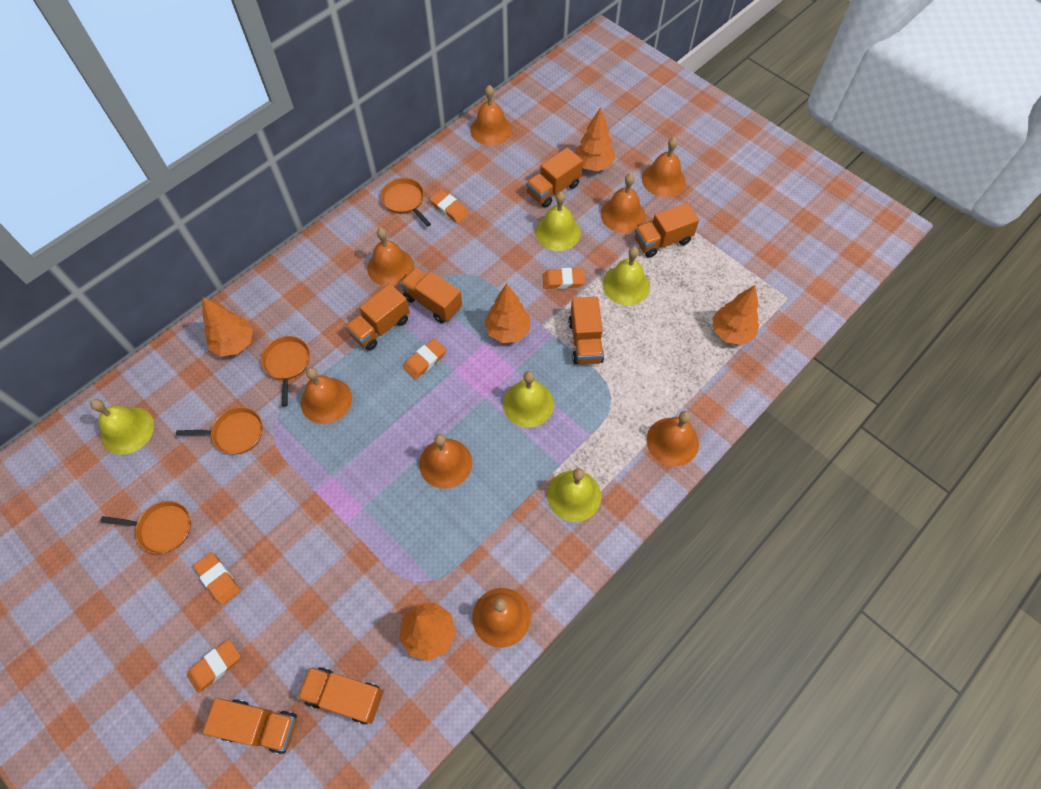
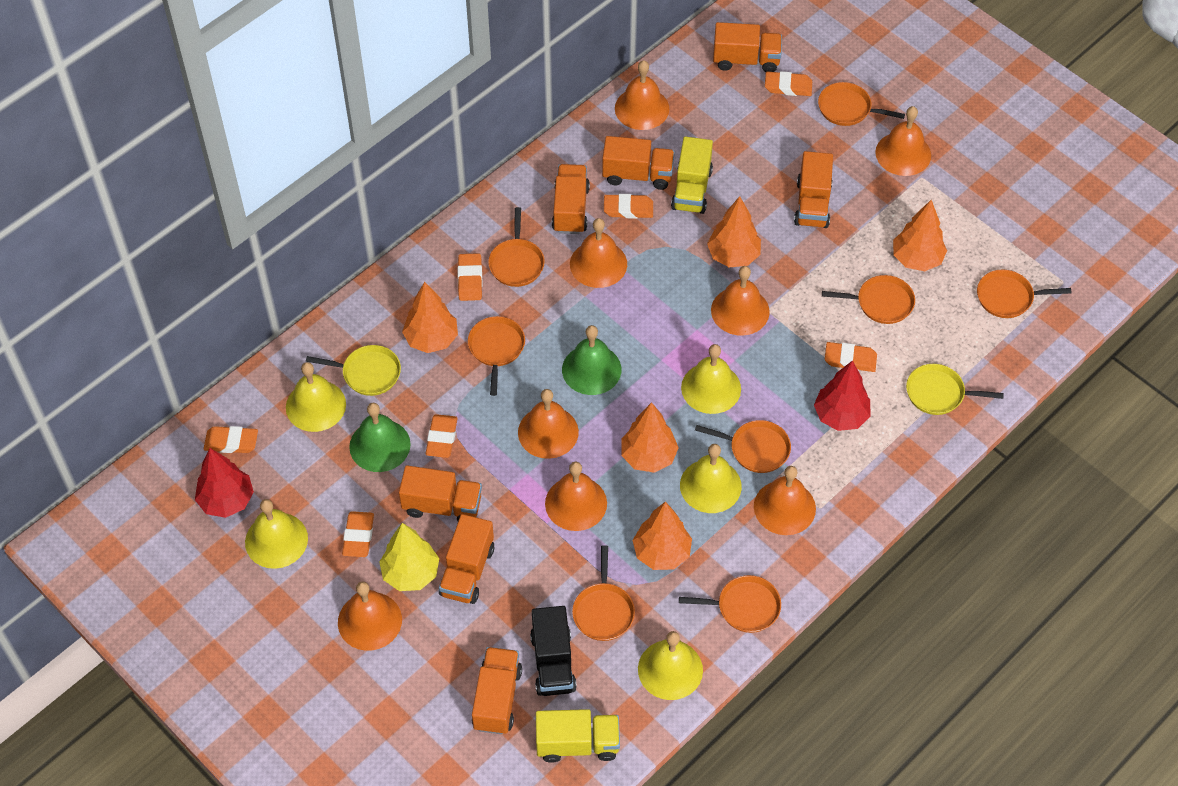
black truck: none = 0 -> [530,606,577,696] = 1
green bell: none = 0 -> [349,403,411,472] [562,325,621,395] = 2
orange eraser: [187,639,240,693] [193,552,240,605] [403,338,447,379] [430,189,469,223] [543,268,585,289] = 5 -> [204,426,258,453] [342,511,374,557] [425,414,458,458] [458,253,482,301] [604,194,653,219] [765,71,812,96] [825,342,877,372] = 7
orange pan: [100,501,191,554] [176,407,263,454] [261,336,310,407] [381,178,431,227] = 4 -> [468,316,525,396] [488,207,545,287] [572,545,635,641] [679,575,781,633] [695,420,791,473] [818,82,905,126] [822,275,915,324] [977,269,1071,318] = 8
red tree: none = 0 -> [195,448,254,518] [814,360,870,431] = 2
yellow pan: none = 0 -> [306,345,401,396] [906,364,1004,415] = 2
yellow tree: none = 0 -> [379,523,439,591] = 1
yellow truck: none = 0 -> [536,709,620,763] [671,137,713,214] = 2

